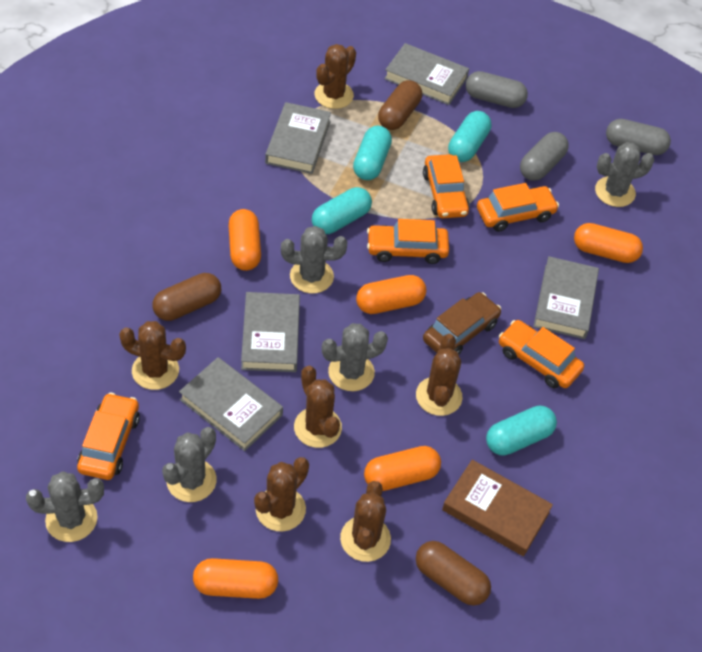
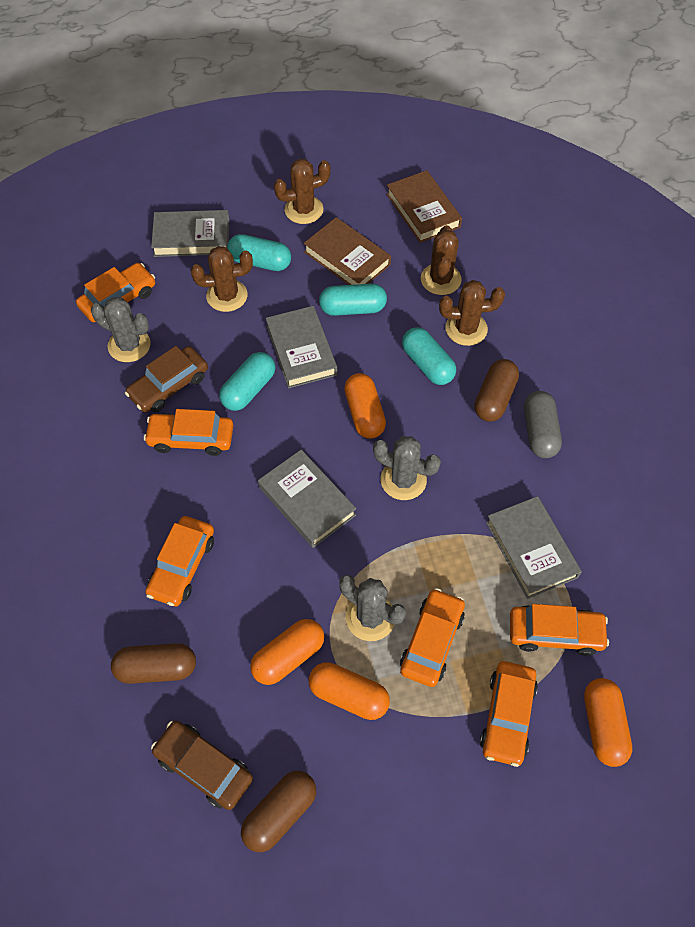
brown book: [442,460,553,556] = 1 -> [304,217,391,285] [387,170,462,243] = 2
brown cactus: [119,321,186,390] [254,457,309,532] [294,366,342,448] [315,44,356,109] [340,481,391,562] [416,334,463,416] = 6 -> [191,246,253,312] [274,159,331,224] [421,225,462,295] [439,280,505,346] = 4
brown car: [423,292,501,355] = 1 -> [125,346,208,413] [151,721,253,810] = 2
grey book: [179,357,283,451] [241,292,300,372] [265,102,331,174] [384,43,469,105] [533,256,599,339] = 5 -> [151,210,229,257] [258,450,356,548] [266,306,337,388] [486,496,582,599] = 4
grey cactus: [26,471,104,542] [162,427,217,502] [281,226,347,294] [322,323,388,391] [595,142,654,207] = 5 -> [91,297,151,362] [339,575,406,641] [373,436,441,500] = 3
grey capsule: [466,71,528,108] [520,132,569,181] [606,119,671,155] = 3 -> [524,391,562,458] = 1
orange capsule: [193,558,278,599] [228,209,261,271] [356,275,426,314] [364,446,441,491] [574,223,643,263] = 5 -> [250,619,324,685] [309,662,390,720] [344,373,386,439] [584,678,632,767] = 4
orange car: [77,393,140,480] [367,219,449,264] [423,154,470,218] [477,183,559,232] [499,320,584,389] = 5 -> [76,263,155,322] [144,409,233,456] [145,516,214,606] [400,588,465,687] [480,661,538,767] [510,604,609,656] = 6

